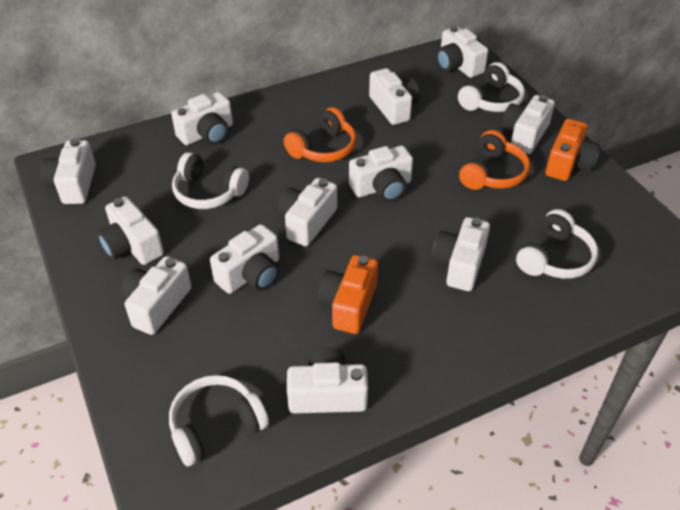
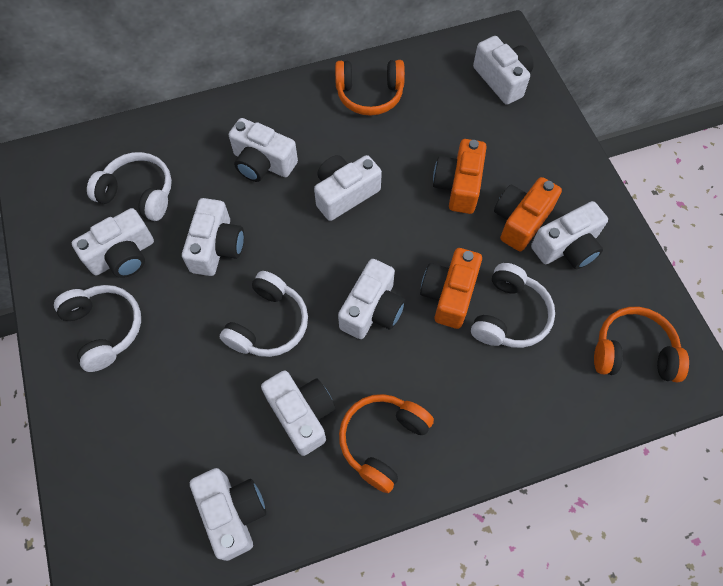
orange camera: [317,255,378,334] [546,119,600,181] = 2 -> [420,248,482,329] [433,139,487,214] [494,177,562,251] = 3
orange headphones: [284,107,357,162] [459,130,530,190] = 2 -> [335,60,405,116] [339,394,434,493] [594,307,689,382] = 3
white camera: [40,139,96,204] [98,196,164,265] [121,256,191,335] [171,92,233,145] [210,224,280,294] [278,178,337,246] [287,347,368,414] [349,146,413,202] [369,68,420,125] [432,217,490,291] [436,26,488,78] [501,95,555,154] = 12 -> [72,208,154,278] [182,198,244,276] [190,468,266,561] [229,118,298,182] [261,371,335,456] [314,155,382,221] [338,259,405,339] [473,36,534,105] [531,201,608,269] = 9

